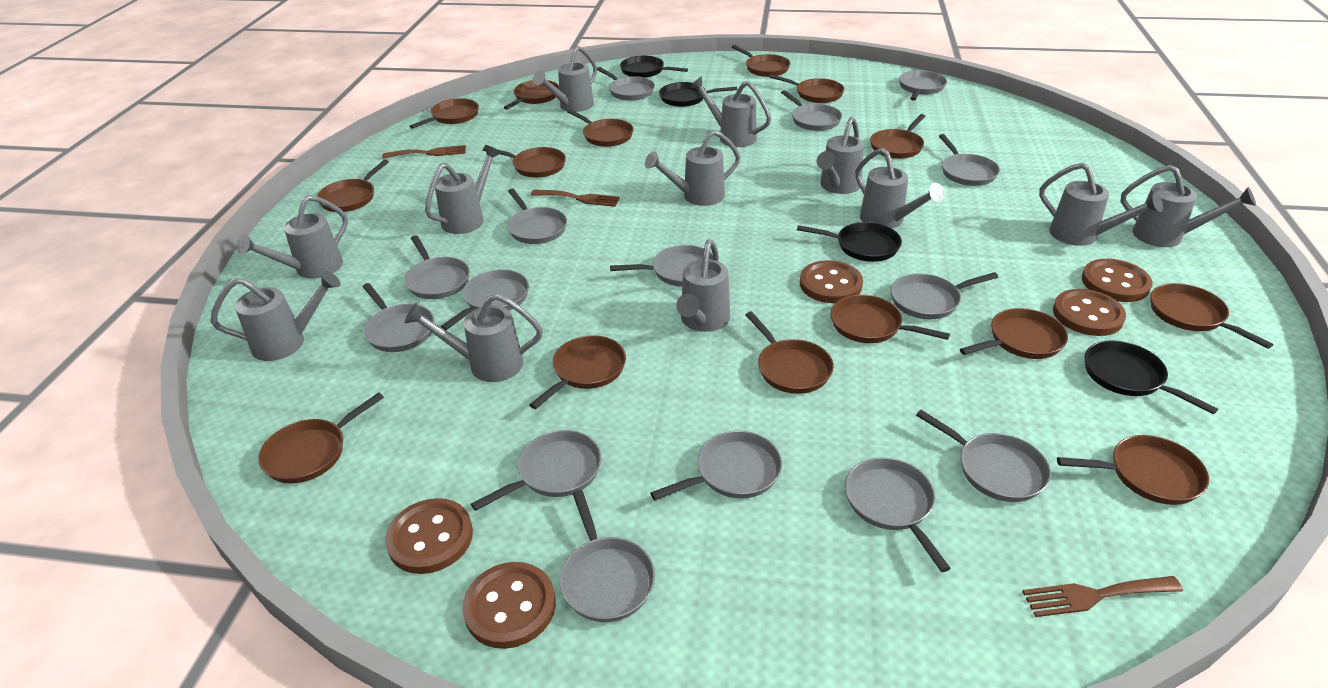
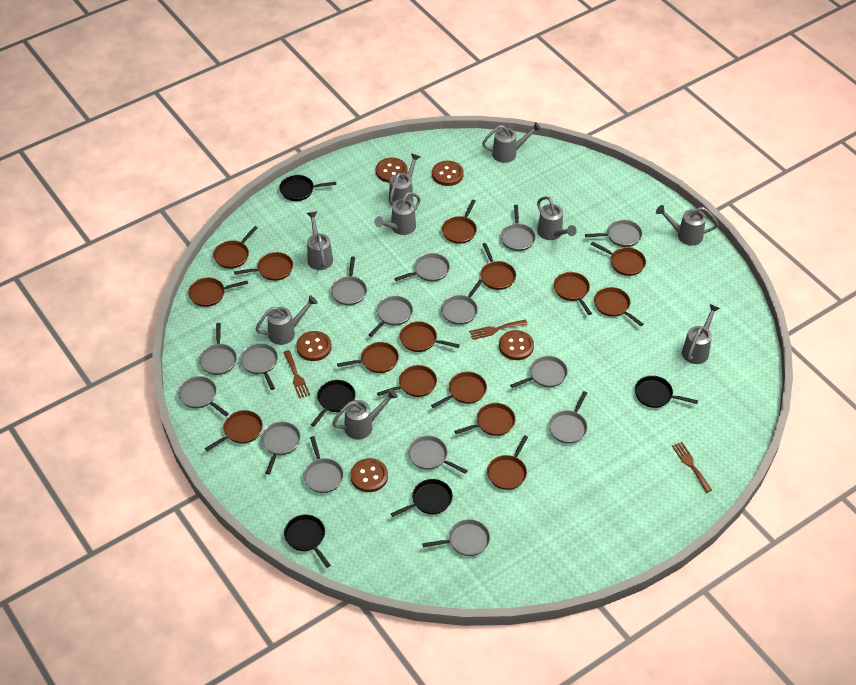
black pan: [620,56,688,78] [659,82,737,107] [797,222,902,262] [1085,341,1218,414] = 4 -> [279,175,336,201] [284,515,331,568] [311,380,356,427] [391,479,453,517] [635,376,698,408] = 5
grey watering can: [210,270,341,361] [237,195,348,279] [404,293,543,382] [425,145,501,234] [533,46,597,112] [645,130,741,206] [676,239,730,332] [690,77,771,147] [817,116,864,194] [855,148,945,228] [1039,163,1163,246] [1120,165,1256,247] = 12 -> [256,295,318,345] [307,211,333,270] [332,389,398,440] [375,192,421,235] [389,153,420,206] [482,122,541,163] [537,196,577,240] [656,205,719,246] [682,304,720,364] = 9

